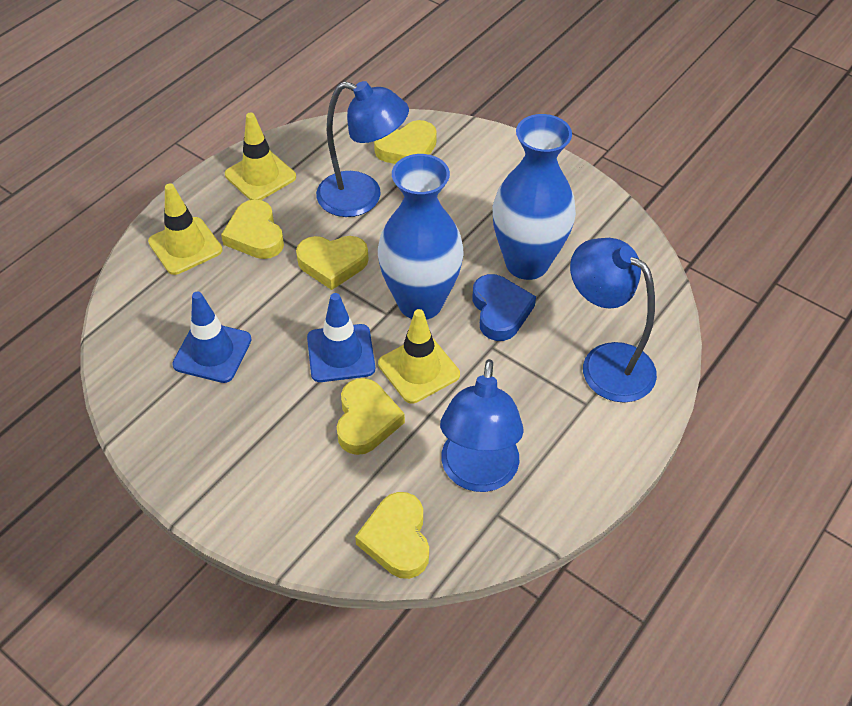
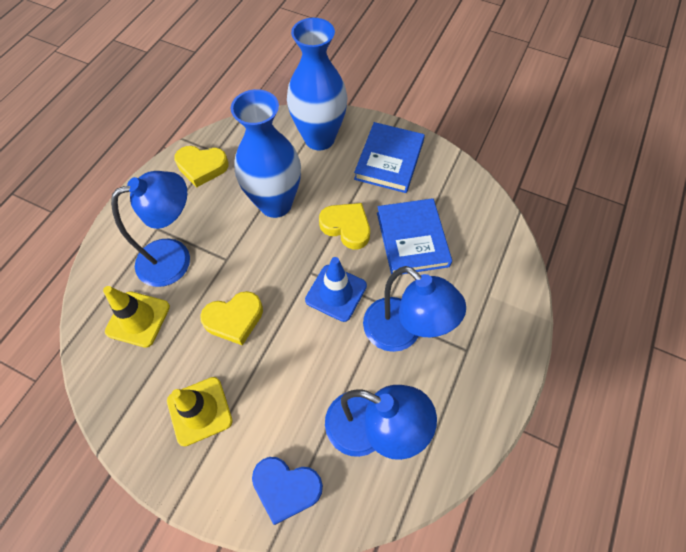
blue book: none = 0 -> [354,122,425,193] [377,198,452,274] = 2
blue traffic cone: [172,291,252,383] [307,293,375,382] = 2 -> [305,257,367,322] = 1
yellow heart: [221,199,284,259] [296,236,369,290] [337,378,405,455] [355,492,429,579] [374,120,437,164] = 5 -> [174,146,229,187] [200,291,263,346] [319,203,370,249] = 3
yellow traffic cone: [148,183,223,275] [225,113,296,200] [378,309,460,404] = 3 -> [103,286,170,348] [167,377,233,446] = 2

